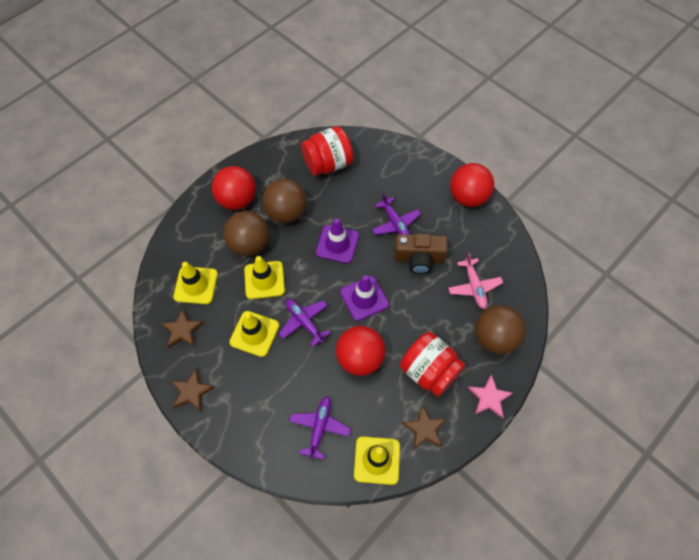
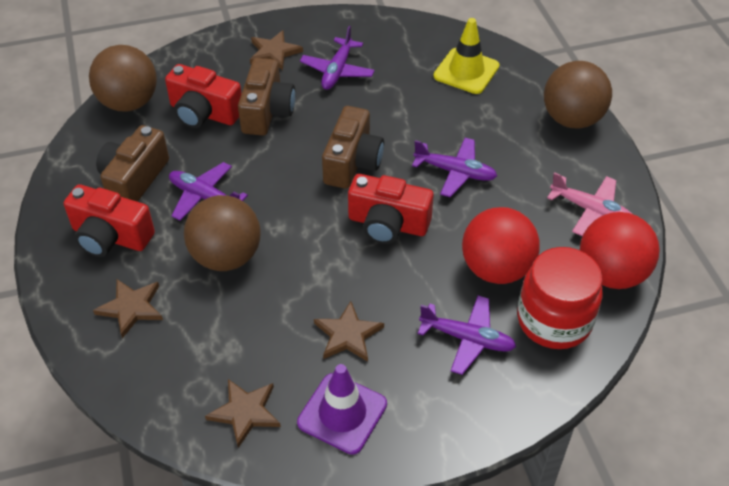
brown camera: [394,234,448,274] = 1 -> [96,125,169,202] [238,58,296,136] [322,106,384,189] = 3
brown star: [161,309,204,348] [171,368,215,411] [401,405,446,450] = 3 -> [93,279,163,338] [205,379,281,448] [250,30,303,70] [314,301,384,362] = 4
pink star: [468,374,513,419] = 1 -> none = 0
purple plane: [279,299,330,347] [289,396,351,460] [372,193,421,235] = 3 -> [169,162,248,221] [300,26,375,90] [412,138,497,197] [418,296,516,375] = 4
purple traffic cone: [316,218,359,263] [340,275,389,321] = 2 -> [297,364,387,455] = 1
red ball: [212,166,256,210] [336,326,386,376] [450,163,494,207] = 3 -> [462,207,540,284] [580,212,660,289] = 2
red camera: none = 0 -> [64,184,155,257] [165,64,242,128] [348,174,434,244] = 3
red jar: [301,126,353,176] [400,332,466,397] = 2 -> [517,247,603,349] = 1
yellow traffic cone: [173,262,218,304] [229,311,279,357] [244,256,285,299] [354,436,400,485] = 4 -> [434,18,500,94] = 1

